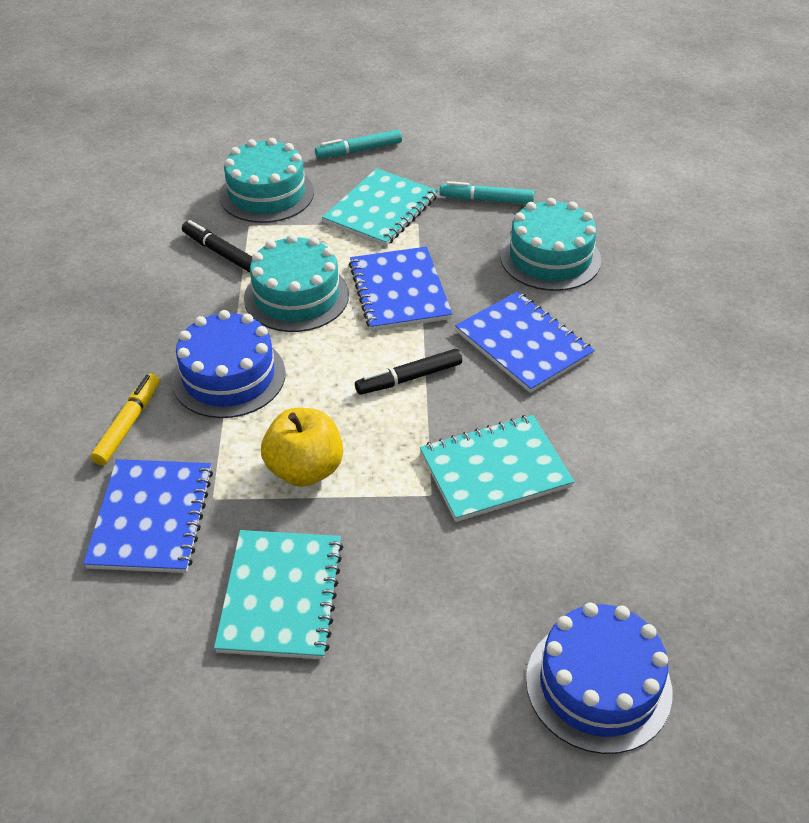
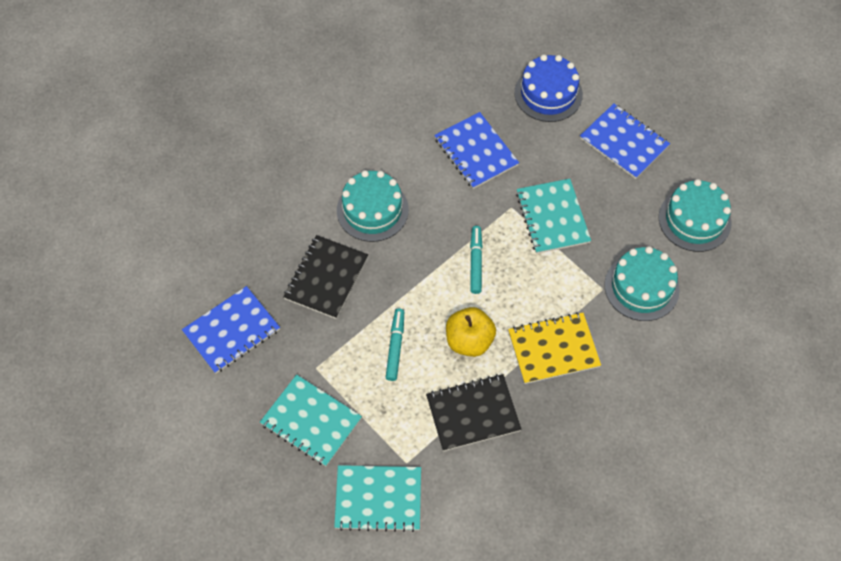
black marker: [182,220,252,272] [355,349,462,395] = 2 -> none = 0
black notebook: none = 0 -> [283,235,368,319] [426,374,522,451] = 2
blue cake: [172,310,285,418] [526,603,672,754] = 2 -> [514,54,583,122] = 1
yellow marker: [91,373,160,465] = 1 -> none = 0
yellow notebook: none = 0 -> [508,312,601,384] = 1

